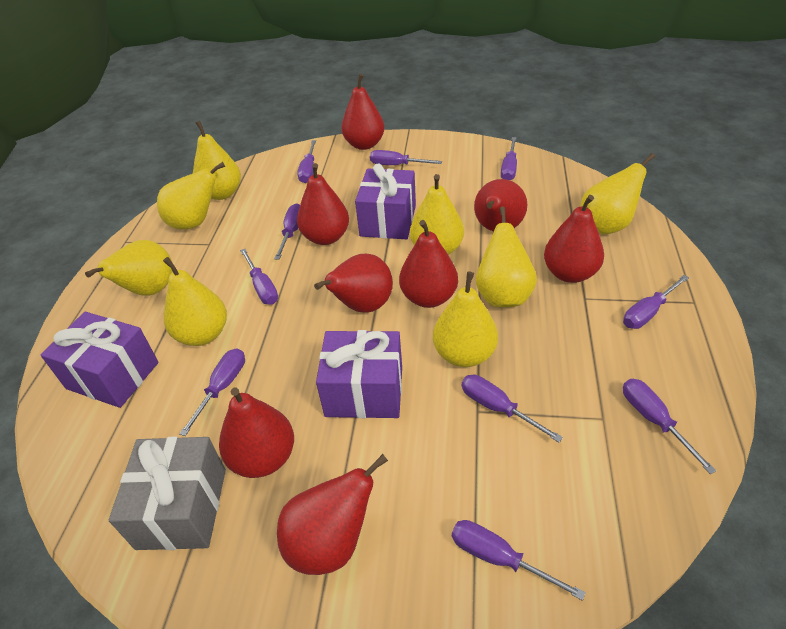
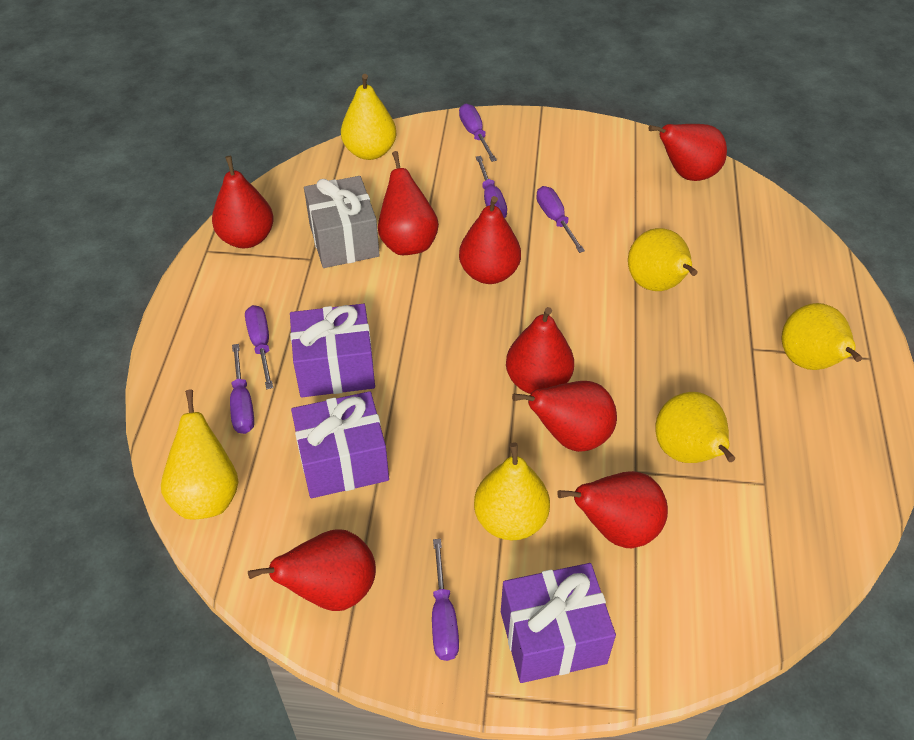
purple screwdriver: [179,348,245,436] [240,249,278,305] [274,203,300,260] [297,140,316,183] [370,150,442,165] [452,520,586,601] [462,374,563,443] [501,137,517,180] [623,275,689,329] [623,379,716,474] = 10 -> [230,344,254,434] [245,305,273,389] [432,539,459,661] [459,104,497,162] [476,156,507,218] [536,186,585,253] = 6
yellow pear: [85,240,173,296] [157,162,225,229] [163,257,227,346] [193,121,241,200] [410,174,464,255] [433,272,498,367] [476,207,537,307] [581,153,655,234] = 8 -> [161,390,239,520] [341,74,397,160] [474,442,550,540] [628,228,698,291] [655,392,735,463] [781,303,862,370] = 6

